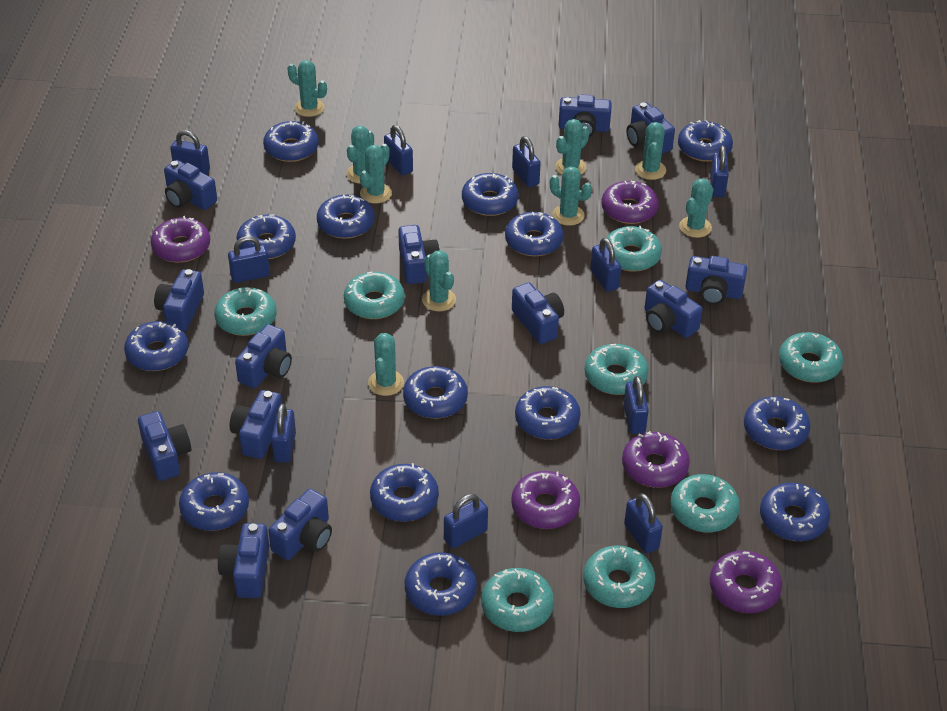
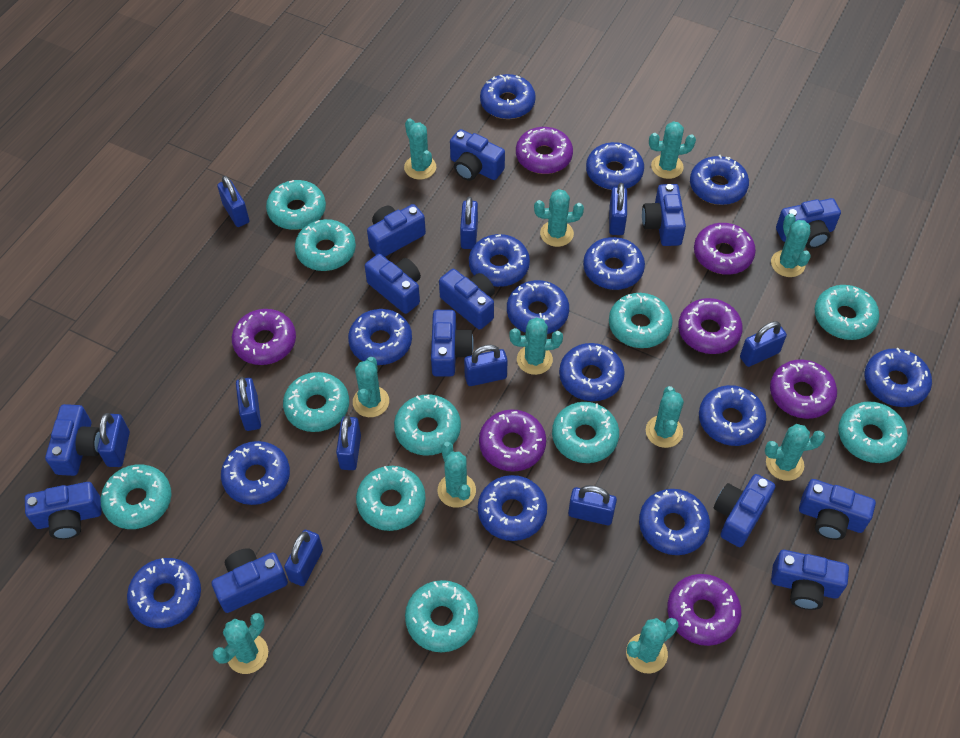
purple donut: [151,216,210,263] [511,471,580,529] [602,181,659,224] [622,431,690,488] [710,550,782,613] = 5 -> [232,309,296,365] [479,409,546,472] [516,127,573,174] [667,574,741,646] [678,298,743,354] [694,223,756,275] [770,359,837,419] = 7
turquoise cactus: [287,60,327,117] [346,126,374,184] [360,144,392,204] [368,333,404,396] [422,250,456,312] [550,166,592,226] [555,119,589,175] [635,122,666,180] [679,178,714,238] = 9 -> [213,613,268,674] [353,357,389,417] [404,118,436,180] [438,442,476,508] [509,317,563,375] [534,189,584,247] [626,618,678,674] [646,386,684,448] [649,121,696,179] [765,424,825,481] [771,214,811,277] = 11
turquoise donut: [214,287,277,336] [344,272,405,319] [481,568,554,632] [583,546,655,608] [585,344,649,395] [605,226,662,272] [670,474,740,532] [779,332,843,383] = 8 -> [100,464,171,529] [266,180,326,230] [283,372,349,432] [295,219,356,271] [356,466,426,531] [394,394,461,456] [405,580,478,652] [552,402,619,463] [609,293,673,348] [815,285,879,340] [838,401,908,463] = 11

